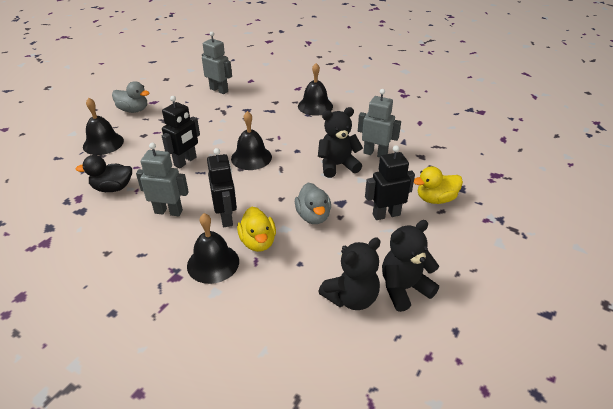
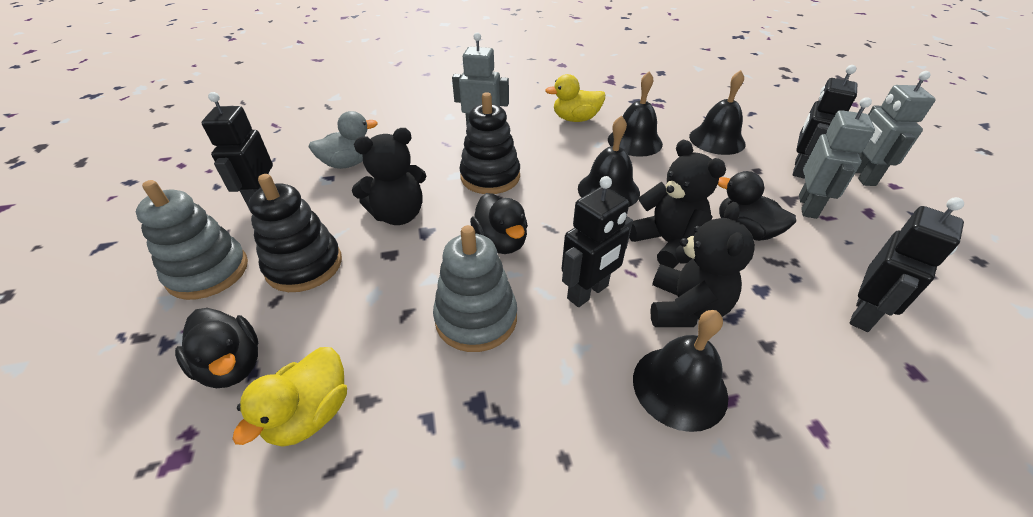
black duck: [75,155,132,192] = 1 -> [175,308,258,388] [470,193,528,254] [718,171,796,241] = 3
black robot: [162,96,200,168] [207,148,237,227] [365,145,415,220] = 3 -> [202,92,273,208] [562,176,633,307] [793,65,857,179] [850,197,964,332] = 4
black stacking toy: none = 0 -> [249,174,342,292] [459,92,520,194] = 2
grey duck: [112,81,149,113] [295,183,331,224] = 2 -> [309,111,378,169] = 1
grey stacking toy: none = 0 -> [136,180,248,300] [433,225,517,352] = 2

